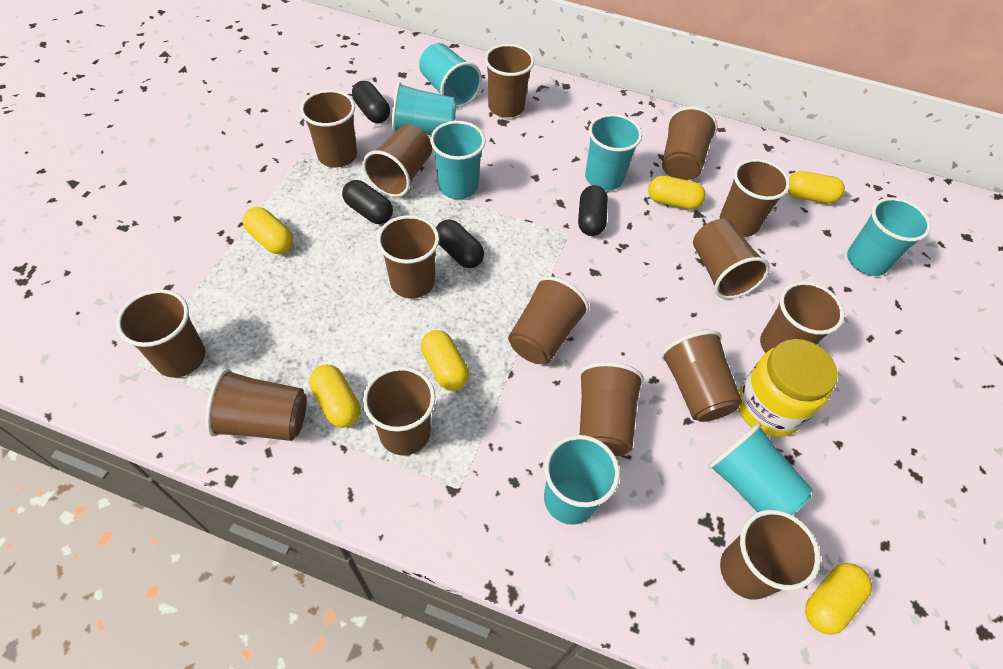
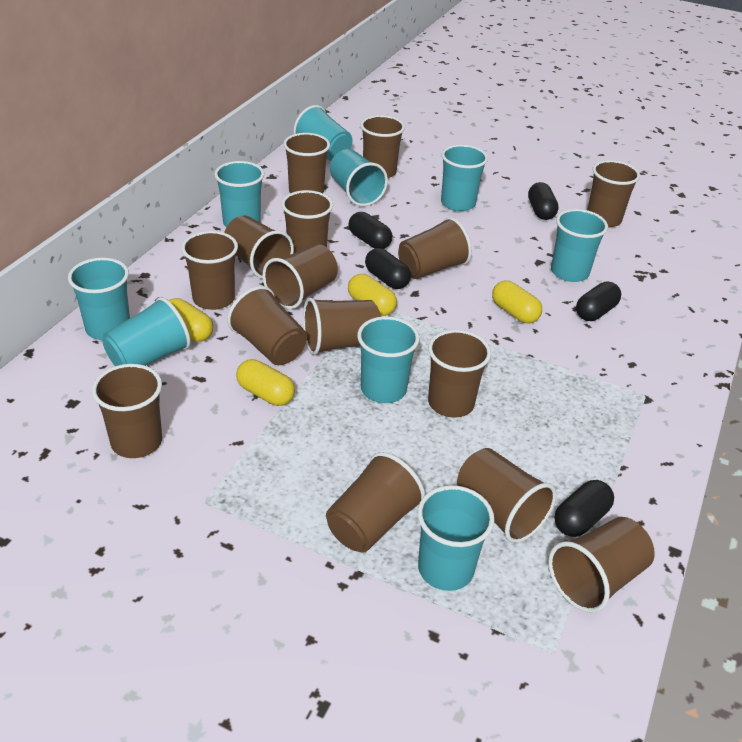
black capsule: [342,180,393,224] [352,81,390,123] [436,219,484,268] [578,185,608,236] = 4 -> [348,212,392,249] [365,248,411,289] [528,182,559,220] [554,480,614,537] [576,282,621,321] = 5
turquoise cup: [392,82,457,135] [419,43,482,108] [430,121,486,199] [544,435,620,525] [585,114,642,191] [708,423,812,515] [847,197,931,276] = 7 -> [68,258,130,340] [102,297,191,366] [214,161,264,227] [293,105,353,161] [330,149,388,206] [357,316,420,403] [418,485,494,591] [441,145,488,211] [551,209,608,282] = 9
yellow capsule: [242,207,294,254] [309,365,361,428] [421,330,469,391] [648,176,706,210] [788,171,845,204] [805,563,872,635] = 6 -> [169,298,213,342] [236,359,295,406] [348,274,397,316] [492,280,542,324] = 4
yellow jar: [738,339,838,437] = 1 -> none = 0

